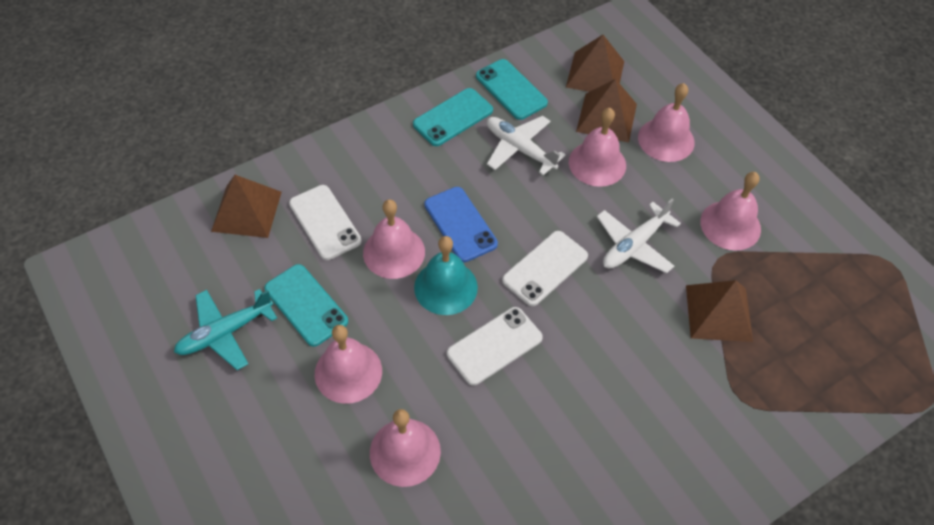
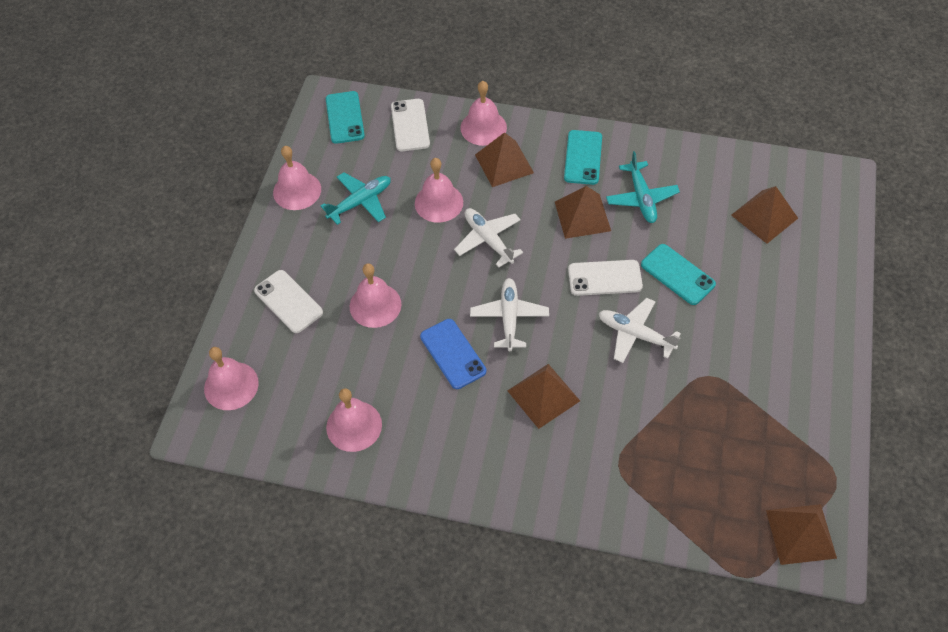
brown pyramid: [211,175,282,238] [566,35,624,92] [576,79,637,143] [686,280,753,342] = 4 -> [475,132,534,187] [507,364,580,429] [555,186,611,239] [731,186,798,244] [766,504,837,565] = 5
turquoise bell: [414,236,478,315] = 1 -> none = 0
turquoise plane: [174,289,277,370] = 1 -> [321,172,391,225] [606,151,680,223] = 2
white plane: [487,116,565,175] [597,198,681,273] = 2 -> [454,208,523,268] [470,278,549,351] [599,298,681,363] = 3

